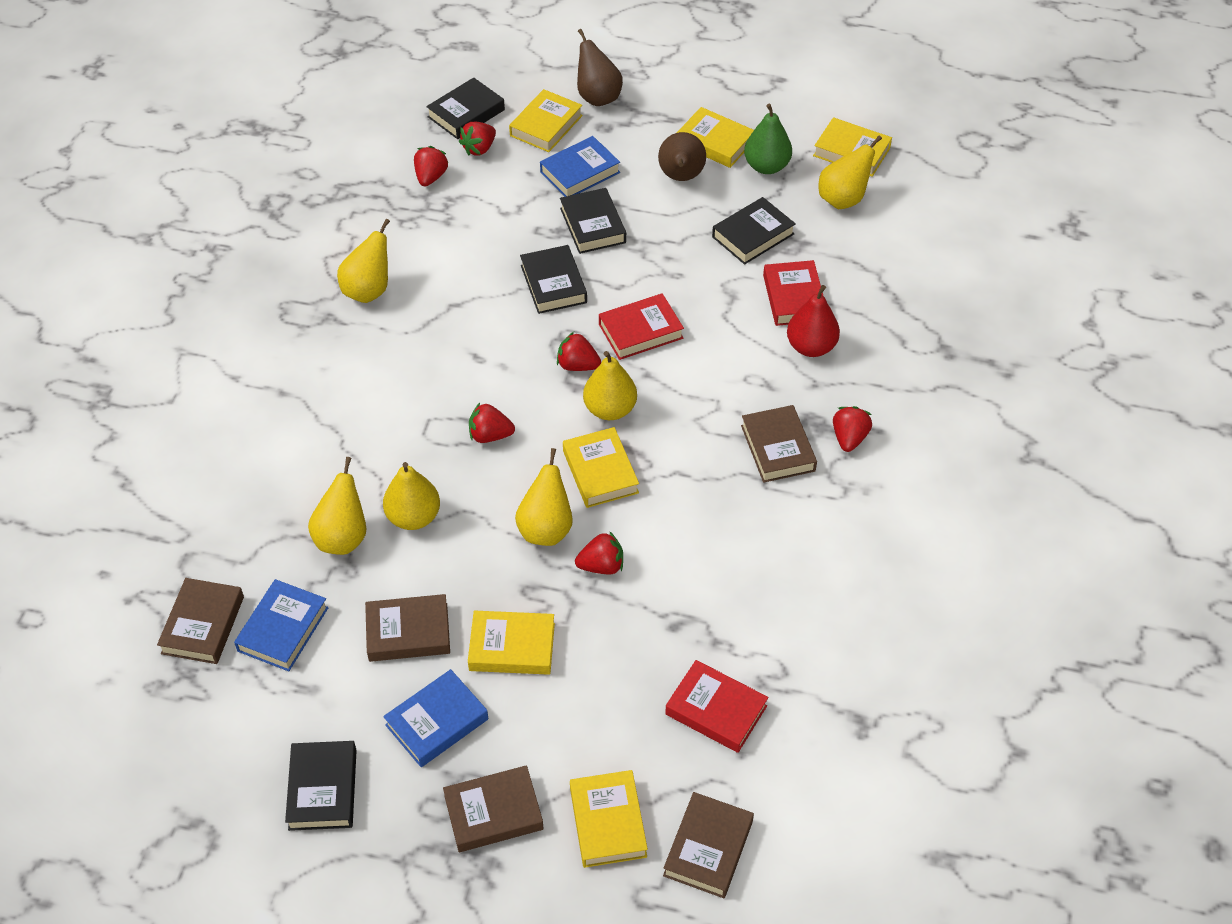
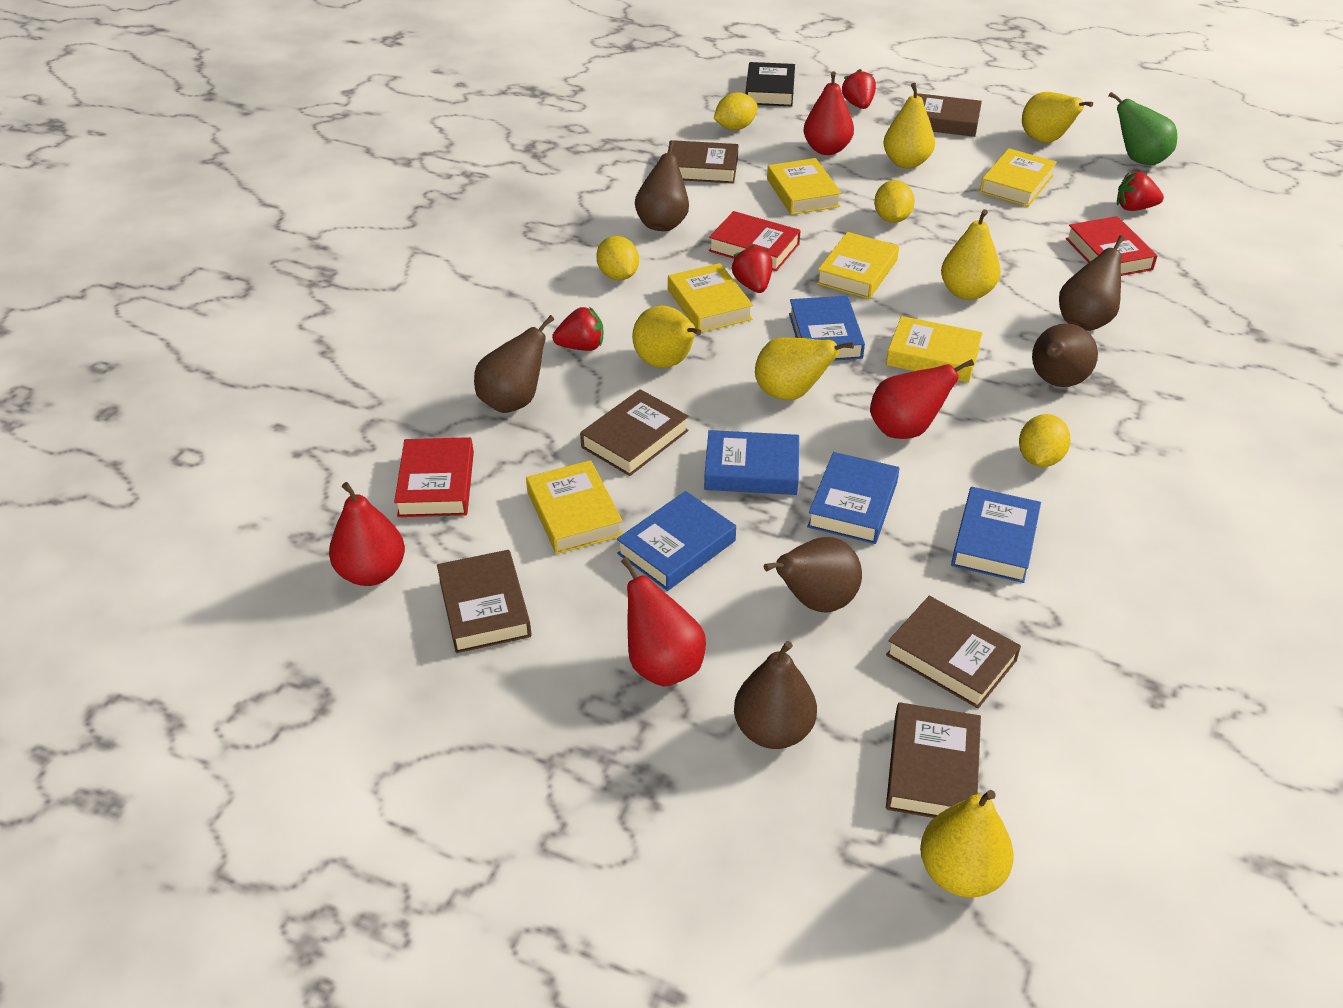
black book: [285,741,357,831] [426,77,505,139] [520,245,587,314] [560,188,626,254] [712,197,796,265] = 5 -> [745,62,795,107] = 1
blue book: [234,579,329,671] [383,669,488,767] [540,136,620,197] = 3 -> [617,491,736,591] [704,430,799,495] [789,296,865,361] [807,452,899,544] [951,487,1041,583] = 5
brown book: [157,578,244,664] [365,594,450,662] [443,765,544,852] [663,792,754,898] [741,405,817,483] = 5 -> [437,550,532,653] [580,389,689,476] [668,140,738,183] [886,596,1021,709] [886,702,981,818] [917,93,982,137] = 6
brown pear: [577,29,623,106] [658,132,706,181] = 2 -> [474,315,554,413] [635,141,689,231] [734,641,817,749] [764,537,862,613] [1032,323,1098,387] [1059,235,1124,331] = 6
red pear: [787,285,840,357] = 1 -> [329,482,405,586] [621,557,706,687] [804,71,854,155] [870,359,974,439] = 4
red strawberry: [414,146,448,186] [459,122,496,155] [469,403,515,443] [557,332,601,371] [575,531,623,575] [833,406,872,452] = 6 -> [552,307,603,351] [732,245,773,293] [841,69,876,109] [1117,172,1164,211] = 4
yellow lemon: none = 0 -> [596,236,639,280] [714,93,758,130] [874,180,915,223] [1019,414,1071,467] = 4

